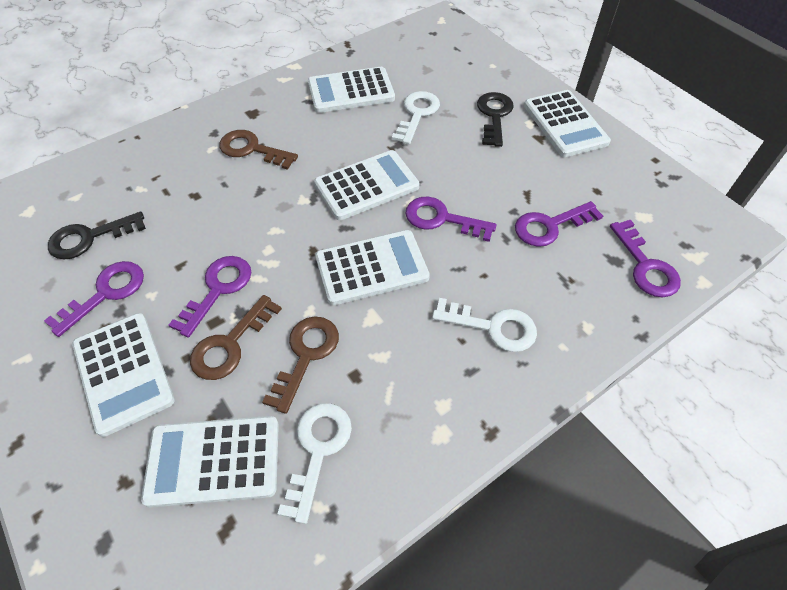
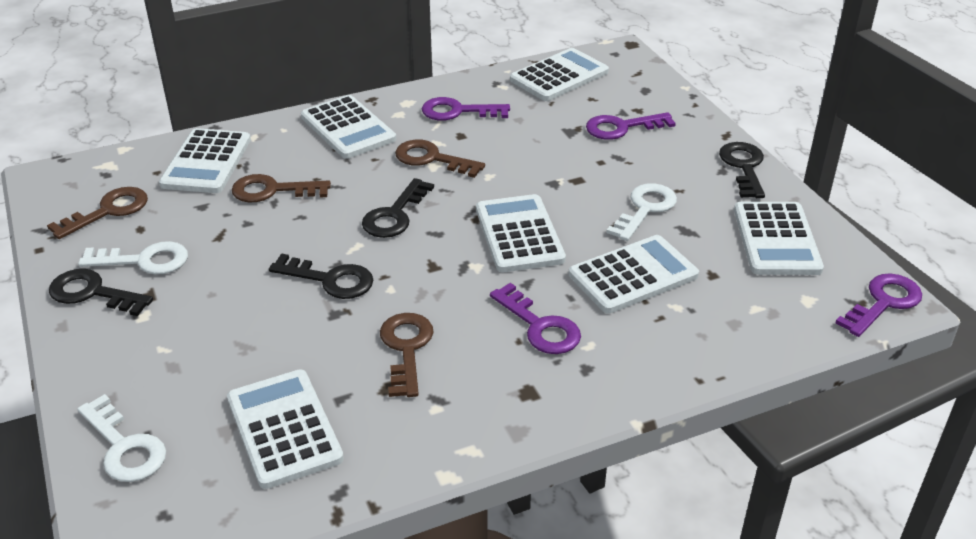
black key: [48,211,146,260] [477,92,514,147] = 2 -> [49,269,153,316] [269,253,373,299] [362,178,434,238] [719,142,765,198] = 4
brown key: [190,295,282,380] [219,130,298,170] [262,316,339,414] = 3 -> [47,187,148,239] [232,174,331,203] [380,313,434,397] [395,139,485,178] = 4
purple key: [44,261,144,337] [168,256,252,337] [405,197,496,242] [515,201,603,247] [610,220,681,297] = 5 -> [422,97,510,121] [490,283,581,354] [586,112,676,140] [835,273,922,337] = 4
white calculator: [72,313,175,437] [141,416,279,508] [308,67,395,113] [314,150,420,220] [315,230,430,305] [524,90,611,157] = 6 -> [159,128,251,193] [227,369,344,489] [301,95,396,159] [476,194,566,272] [510,48,609,101] [569,235,699,314] [734,202,824,275] = 7

